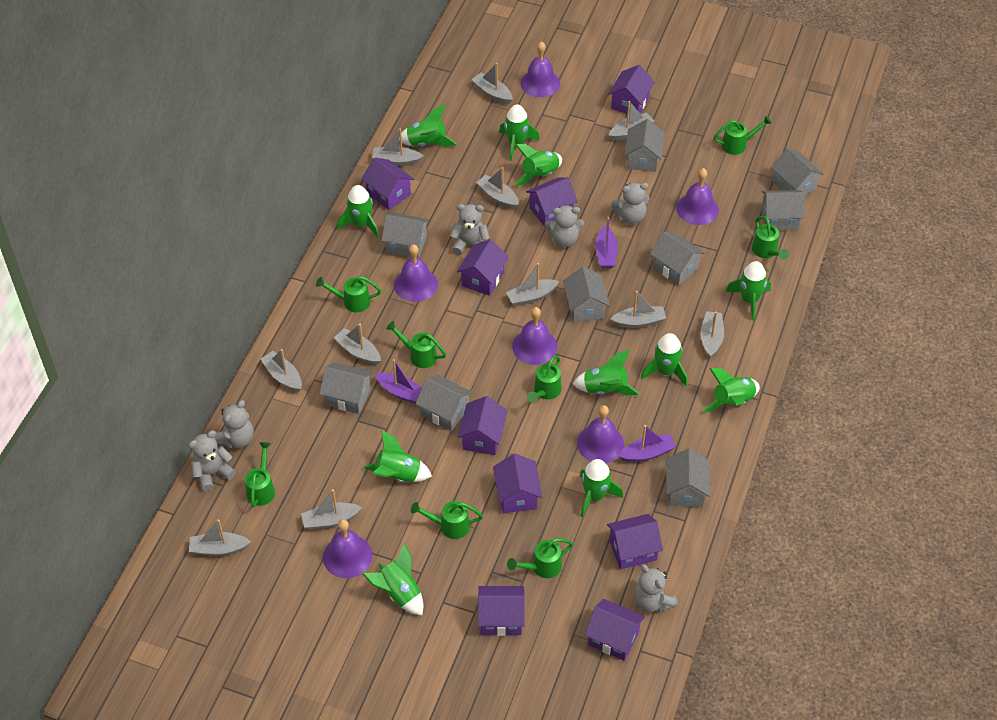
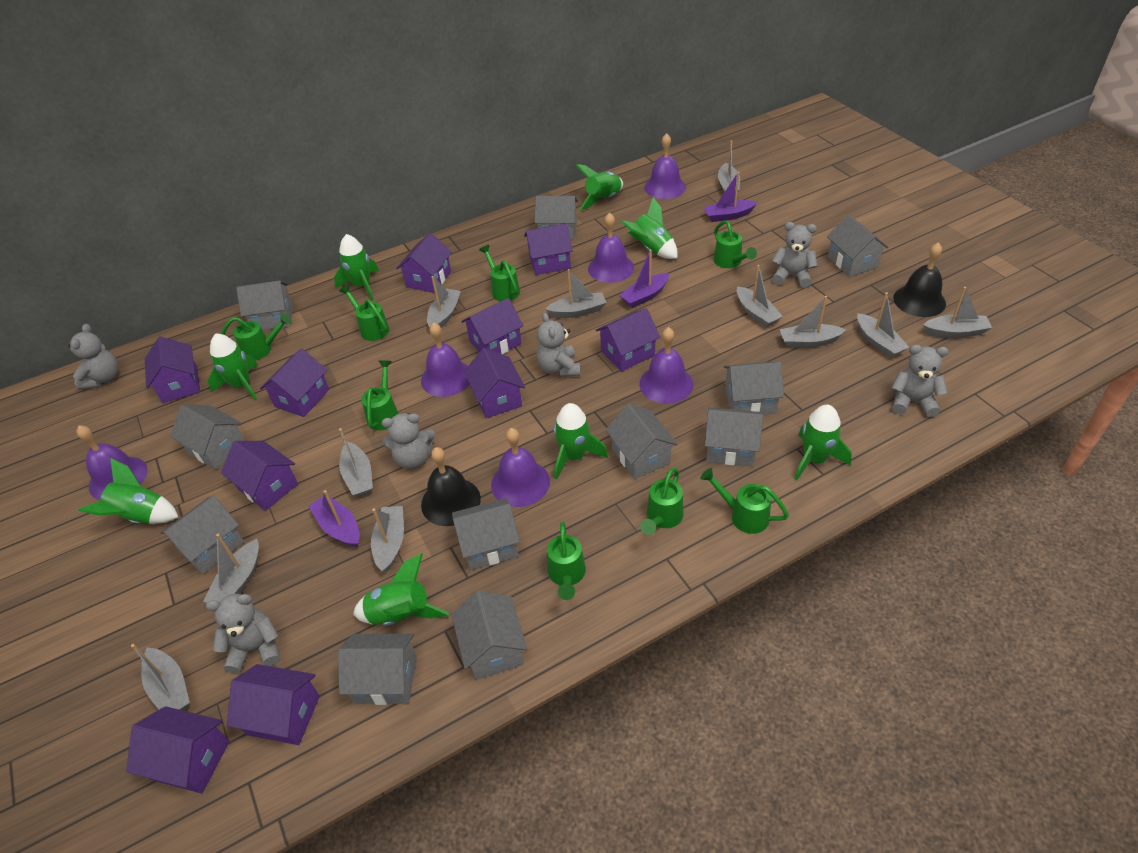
black bell: none = 0 -> [421,447,481,526] [893,242,946,317] = 2
green rocket: [337,185,379,238] [363,430,432,482] [363,543,423,615] [399,104,457,147] [499,104,540,161] [515,144,562,186] [573,350,640,395] [580,459,623,518] [641,333,688,386] [703,368,760,413] [726,261,771,320] = 11 -> [78,458,178,524] [208,333,258,400] [334,234,379,300] [353,553,449,626] [554,403,608,480] [576,164,623,210] [621,197,677,259] [795,405,852,480] = 8
grey house: [319,362,373,414] [381,213,429,258] [416,375,473,431] [563,267,610,323] [624,119,665,172] [650,232,704,285] [666,448,710,507] [761,190,805,231] [771,148,824,196] = 9 -> [161,496,244,574] [170,405,245,470] [236,280,293,330] [338,634,417,705] [451,590,527,680] [452,498,520,570] [535,196,578,240] [605,404,677,479] [705,407,763,467] [723,362,784,415] [827,215,889,277] = 11
purple house: [361,157,414,210] [457,239,509,296] [458,396,508,455] [478,586,525,636] [493,453,542,513] [526,177,578,227] [585,599,645,661] [607,514,663,569] [608,65,655,114] = 9 -> [126,706,230,793] [145,336,200,403] [221,441,298,511] [227,664,320,745] [260,348,329,417] [396,233,452,293] [461,298,523,354] [464,348,525,418] [524,223,573,275] [596,308,660,372] = 10

